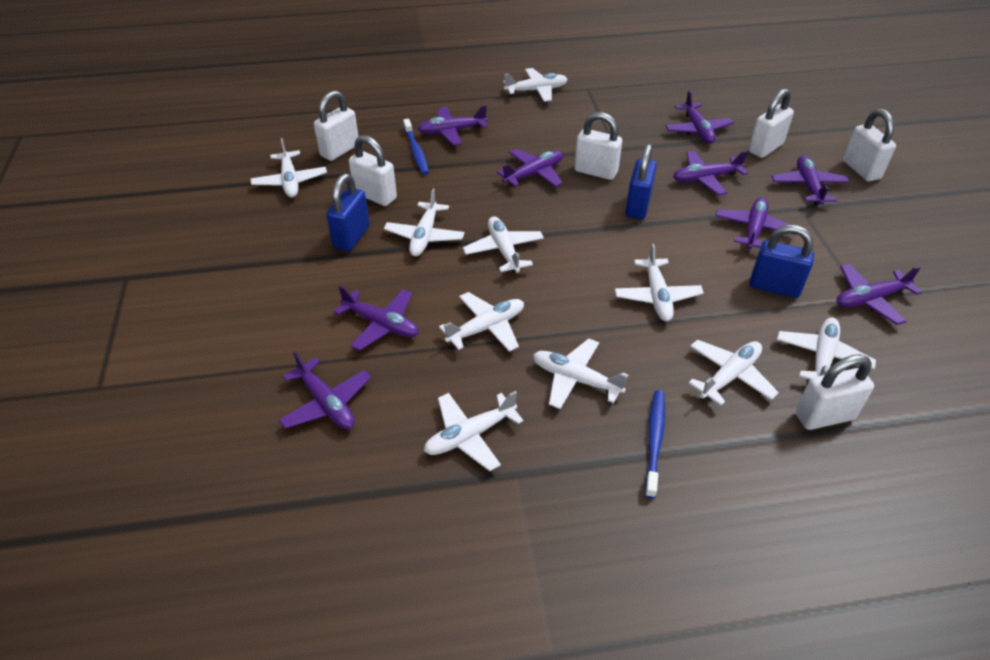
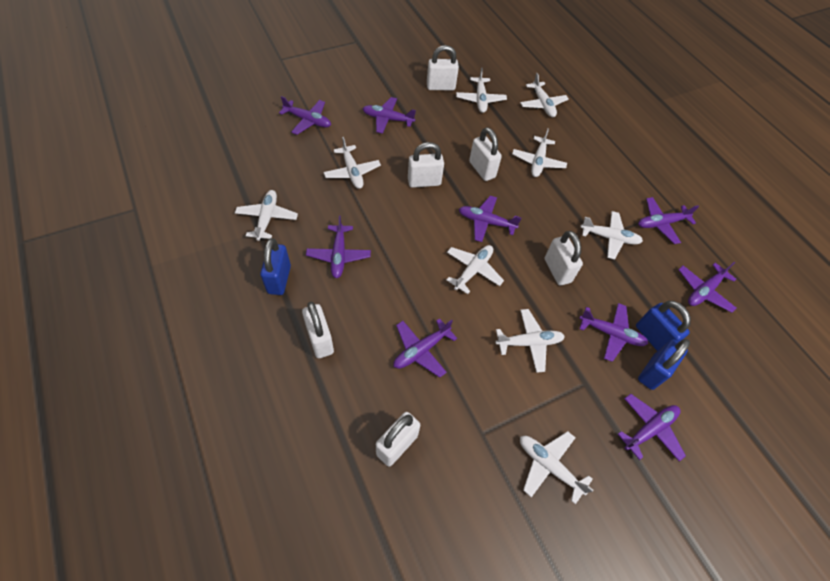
blue toothbrush: [403,119,429,175] [645,390,665,498] = 2 -> none = 0
white plane: [251,138,327,198] [384,189,465,256] [424,391,524,471] [439,292,524,352] [463,216,544,273] [503,68,568,102] [533,338,628,409] [615,244,704,321] [688,339,779,405] [777,317,876,380] = 10 -> [235,190,298,241] [324,137,381,189] [446,245,504,294] [456,68,507,113] [495,309,565,373] [512,129,567,177] [520,73,569,117] [520,431,594,504] [580,211,643,260] = 9

